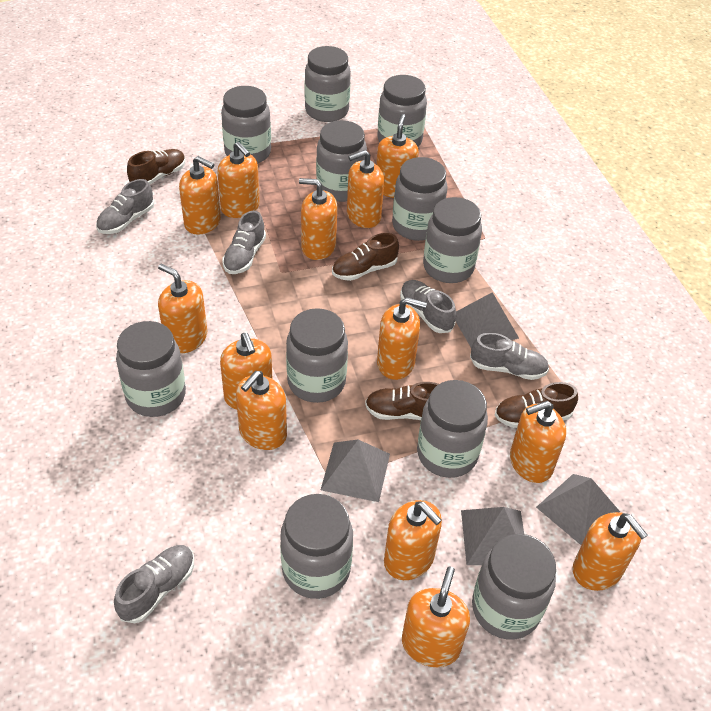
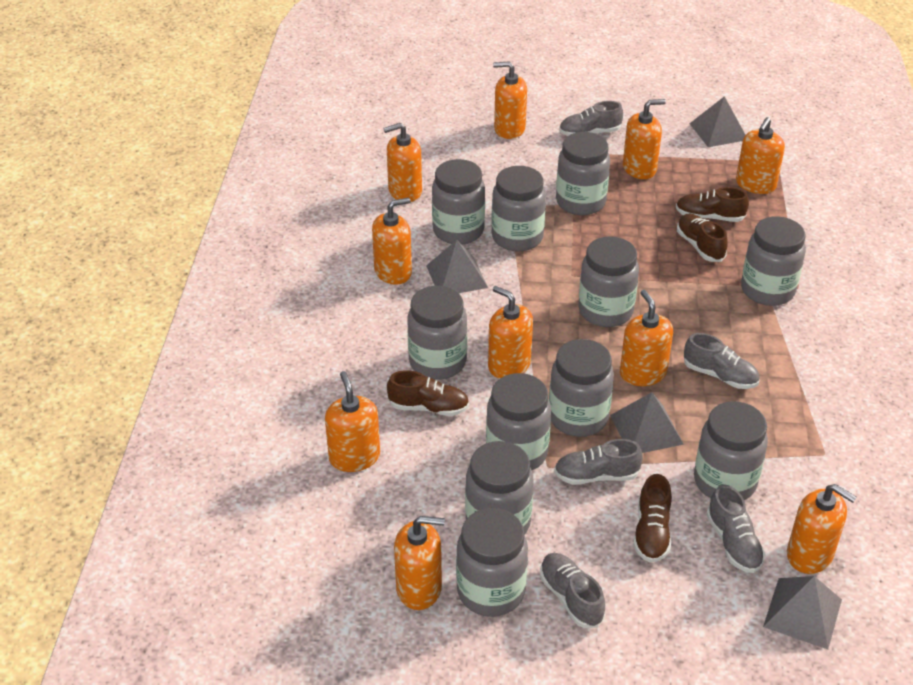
orange soap dispenser: [158,264,207,354] [179,156,221,235] [217,142,260,218] [220,333,273,409] [236,371,287,450] [299,178,337,260] [347,150,384,228] [376,114,419,198] [377,297,427,380] [384,500,442,580] [402,567,470,667] [510,401,566,483] [573,512,648,591] = 13 -> [325,371,380,472] [372,198,412,285] [383,123,422,202] [394,516,445,610] [488,286,533,379] [493,61,527,139] [620,290,673,386] [623,99,666,179] [736,117,785,194] [787,484,857,574] = 10

